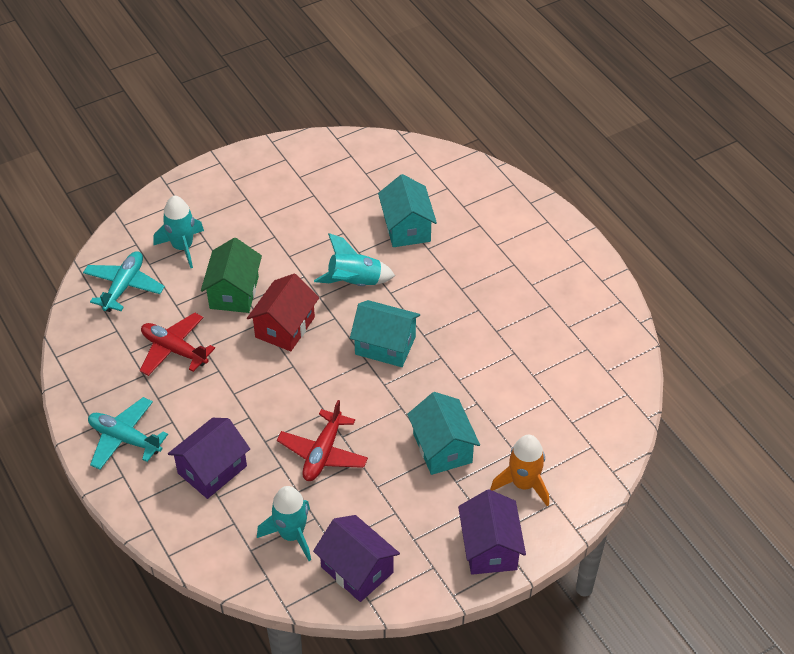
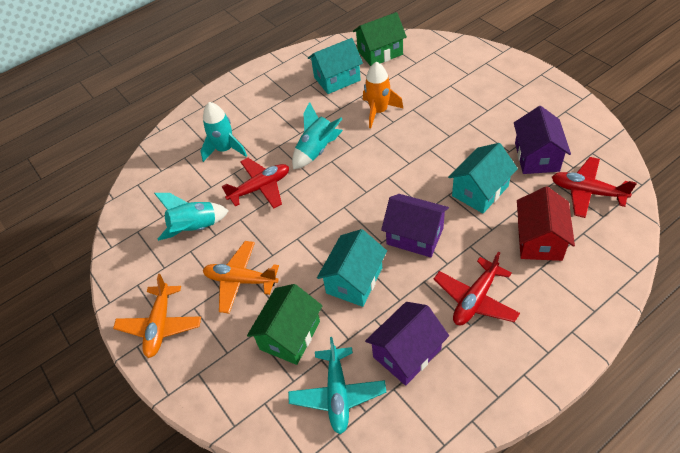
green house: [201,238,262,313] = 1 -> [247,284,323,365] [353,12,407,66] = 2
orange plane: none = 0 -> [113,274,201,358] [203,241,279,314] = 2
red plane: [140,313,215,376] [277,400,368,481] = 2 -> [221,158,289,209] [434,251,520,325] [552,157,637,218] = 3
turquoise plane: [83,251,165,312] [88,397,168,470] = 2 -> [288,337,387,434] = 1

